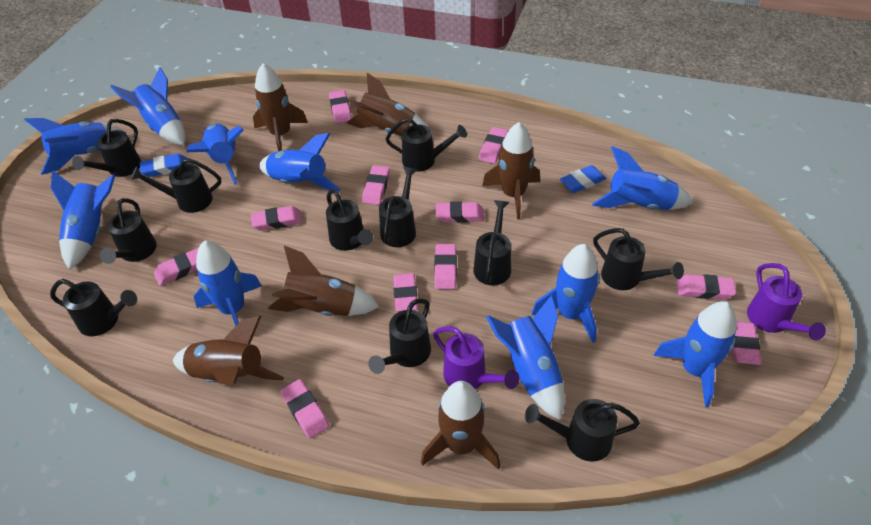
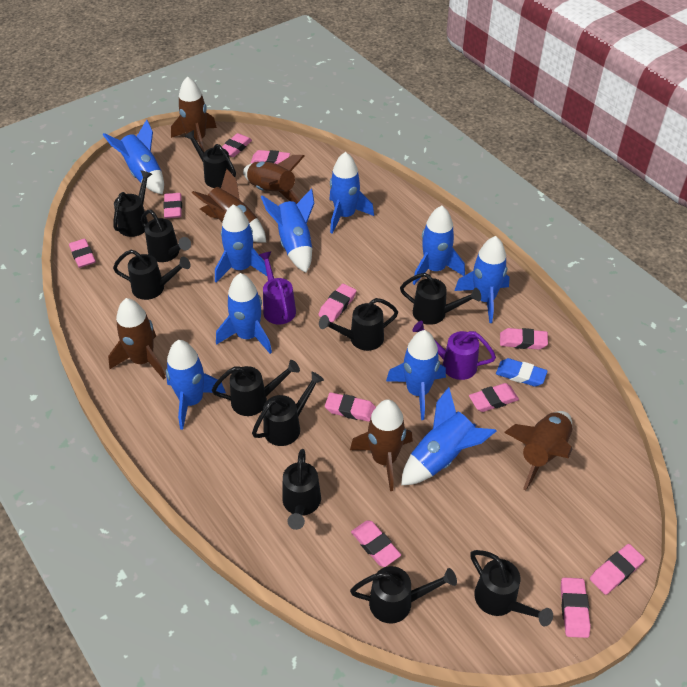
blue eraser: [140,154,188,177] [560,165,606,193] = 2 -> [496,358,548,387] = 1

